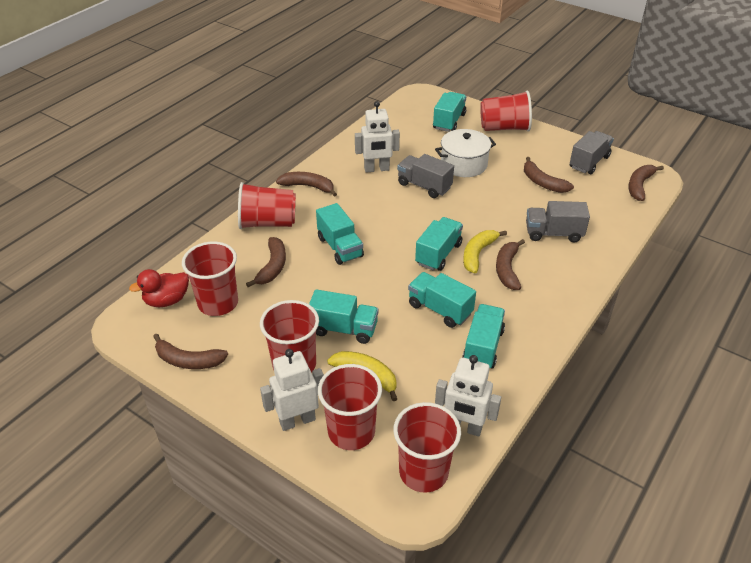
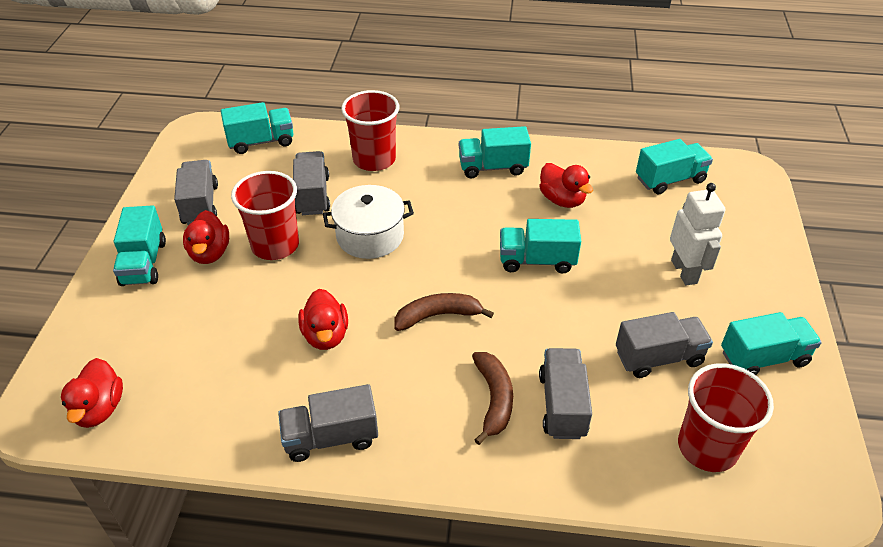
brown banana: [153,334,228,369] [246,237,286,287] [276,172,337,197] [496,239,525,290] [524,157,574,193] [628,165,664,201] = 6 -> [394,293,494,331] [472,352,513,445] = 2
grey truck: [397,154,454,198] [526,201,590,242] [570,131,614,174] = 3 -> [174,160,218,225] [278,384,378,462] [293,151,330,215] [539,348,592,439] [616,312,713,378] = 5
red cup: [182,242,238,316] [238,182,296,229] [260,300,319,373] [318,364,382,450] [393,402,461,493] [480,91,532,132] = 6 -> [231,171,299,260] [341,90,399,171] [678,363,774,472] = 3
red duck: [129,269,189,307] = 1 -> [61,358,123,428] [183,210,229,264] [298,289,348,350] [539,163,593,208] = 4
white robot: [260,349,324,431] [355,101,400,173] [435,355,501,436] = 3 -> [670,183,726,285] = 1
yellow banana: [327,351,397,401] [463,230,507,273] = 2 -> none = 0

